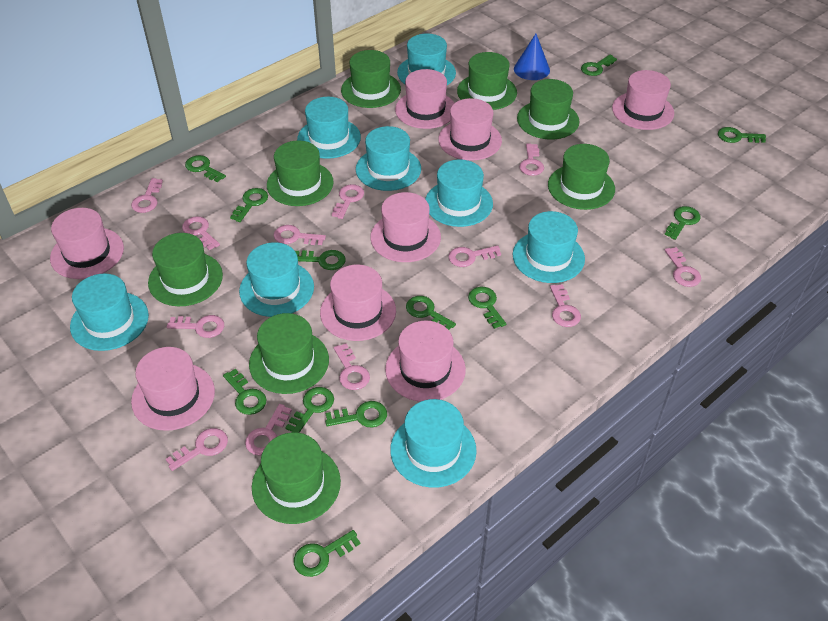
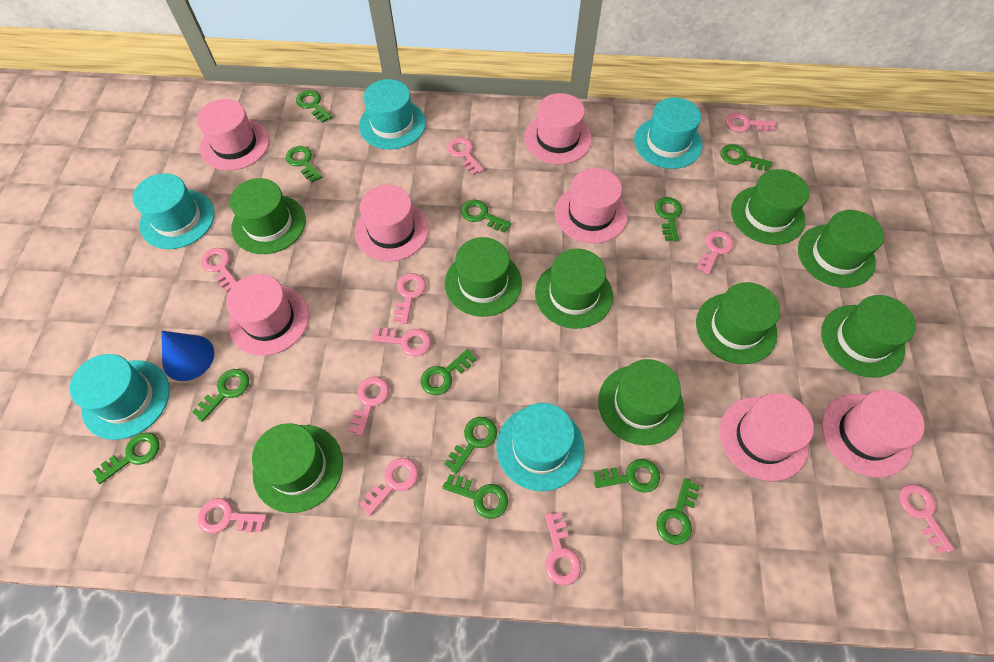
green hat: [148,233,223,306] [249,313,329,394] [252,432,341,524] [267,140,334,206] [341,50,401,108] [457,52,517,110] [517,79,579,139] [548,144,615,210] = 8 -> [230,178,306,254] [252,423,343,513] [445,237,522,317] [535,249,613,329] [598,359,684,445] [696,282,780,364] [731,169,809,245] [798,210,884,288] [821,295,916,378] = 9
pink hat: [50,208,124,279] [131,347,215,431] [320,265,396,341] [370,192,441,262] [385,321,466,402] [395,69,454,129] [438,98,502,161] [612,70,674,130] = 8 -> [197,99,269,171] [226,274,309,355] [355,185,429,261] [524,93,592,164] [555,168,628,244] [719,393,814,481] [822,390,925,478] = 7
pink key: [131,178,163,213] [166,428,228,471] [167,315,224,338] [182,216,220,250] [245,404,292,456] [274,225,326,245] [332,184,364,219] [334,343,370,390] [448,245,501,267] [519,143,544,176] [550,284,581,327] [665,247,701,287] = 12 -> [198,498,267,534] [201,248,237,292] [348,377,389,436] [359,458,418,516] [371,328,431,356] [394,273,426,324] [447,137,484,175] [545,512,581,586] [697,231,734,275] [725,113,776,132] [899,484,954,554] = 11
turquoise hat: [70,273,149,351] [239,242,314,317] [297,97,361,159] [356,126,421,191] [390,399,477,488] [397,33,456,85] [425,159,493,227] [513,211,585,283] = 8 -> [70,354,170,440] [133,173,215,249] [359,79,426,149] [496,403,585,491] [634,97,703,169] = 5

